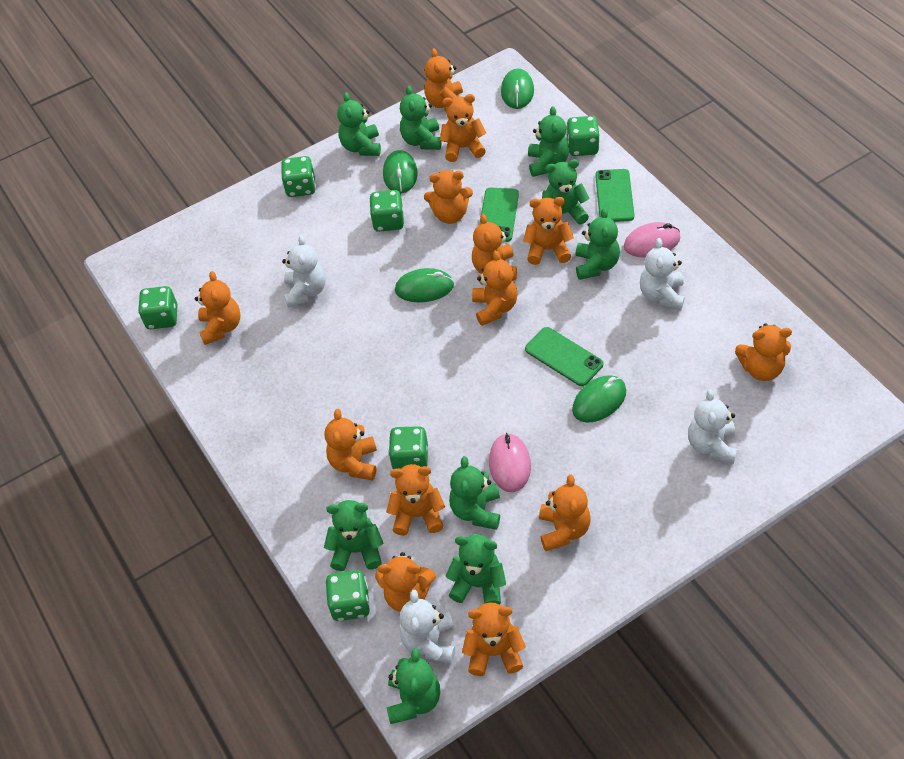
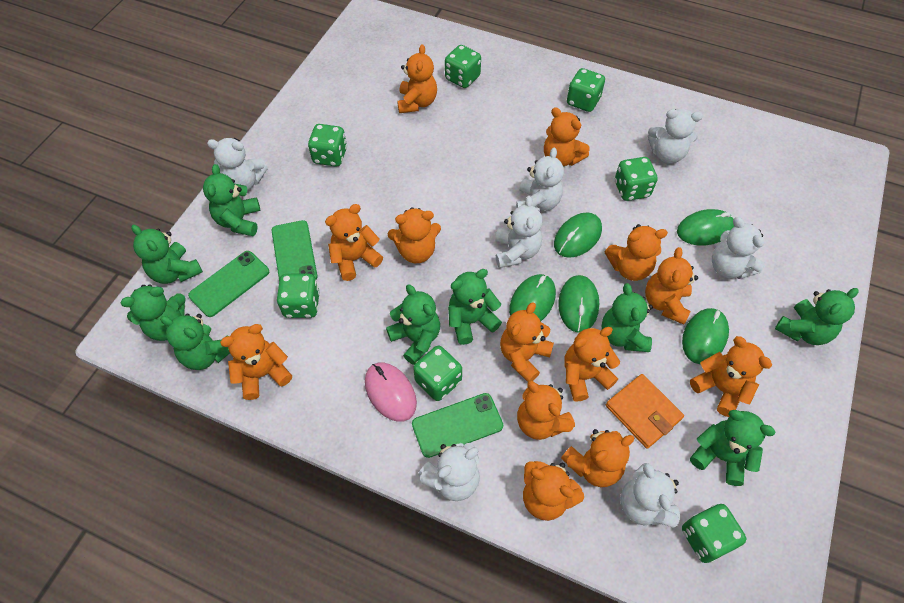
green dice: [138,286,178,329] [281,156,316,197] [326,570,370,621] [369,190,404,232] [388,426,428,469] [566,116,599,156] = 6 -> [277,273,320,318] [308,124,347,166] [413,346,462,401] [445,45,481,88] [567,68,605,112] [615,157,658,201] [682,504,746,563] = 7
green mouse: [383,150,418,194] [395,268,454,302] [501,69,534,109] [572,375,626,423] = 4 -> [509,274,556,322] [554,212,602,258] [558,275,599,333] [677,209,734,246] [682,308,729,364] = 5
orange wallet: none = 0 -> [606,374,684,449] = 1
pink mouse: [489,433,531,492] [624,222,680,258] = 2 -> [365,363,417,422] = 1
white teddy bear: [282,235,326,308] [400,590,455,663] [640,238,685,310] [688,389,737,464] = 4 -> [207,138,268,191] [418,443,480,501] [495,196,543,268] [516,148,564,212] [620,463,680,528] [648,109,703,163] [712,217,765,279] = 7

